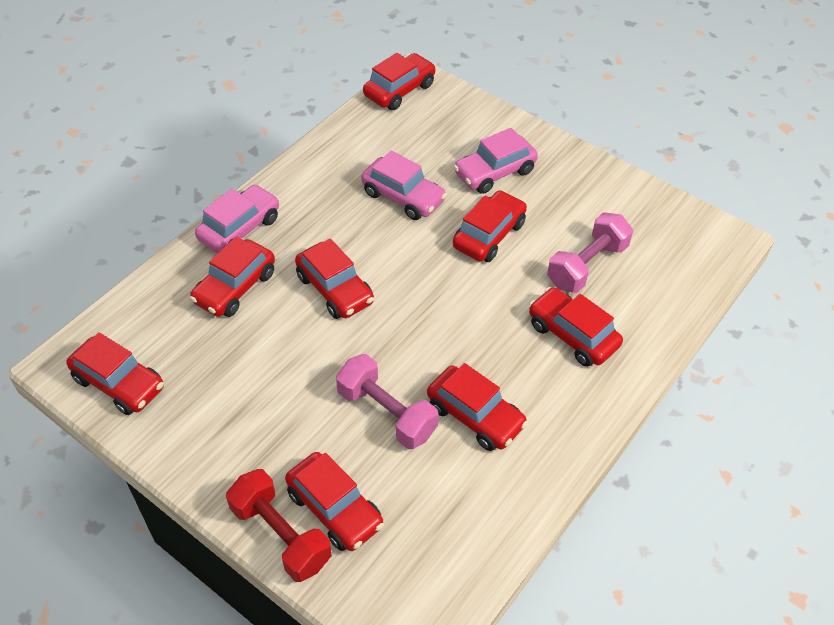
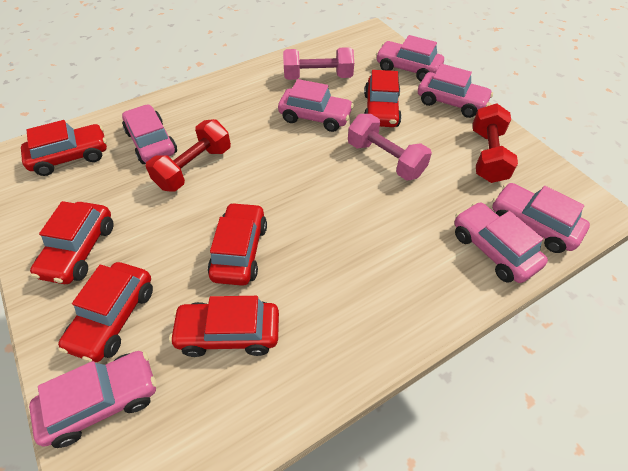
pink car: [195,184,279,253] [361,151,447,220] [453,128,538,194] = 3 -> [29,351,156,448] [122,104,177,164] [278,79,354,132] [376,35,444,81] [418,64,493,118] [454,202,548,283] [492,183,590,253] = 7
red car: [66,332,164,415] [190,236,275,317] [285,452,384,551] [295,239,374,319] [363,53,436,110] [427,363,528,451] [453,190,527,262] [529,287,623,367] = 8 -> [21,120,107,176] [30,201,113,284] [58,262,153,362] [169,296,279,357] [208,202,267,286] [364,70,402,127] = 6
red dumbbell: [226,469,332,582] = 1 -> [146,119,231,192] [473,104,518,183] = 2

